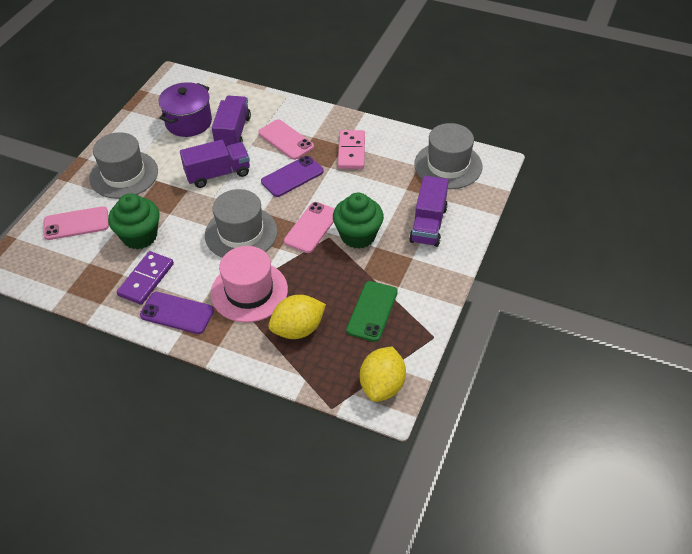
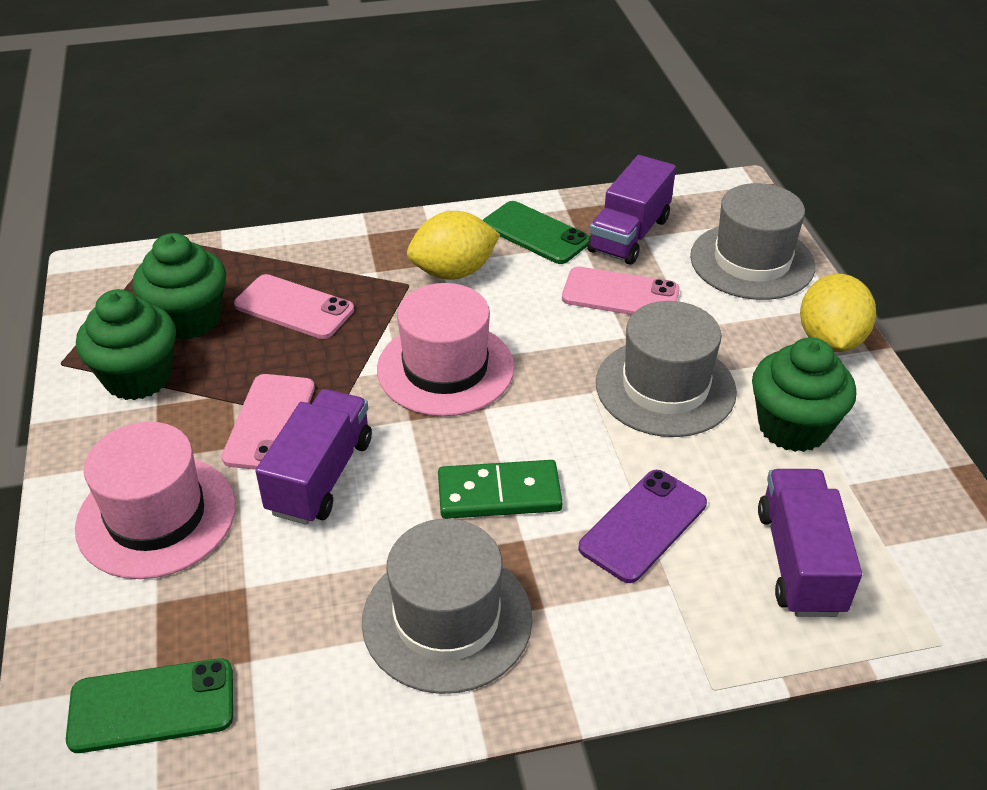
green cupcake: [108,193,160,249] [333,193,384,249] = 2 -> [76,289,176,400] [132,233,226,340] [752,337,856,452] = 3
green domino: none = 0 -> [438,460,563,519] = 1
green phone: [346,281,398,342] = 1 -> [66,658,233,753] [483,201,590,264] = 2
pink domino: [338,130,365,169] = 1 -> none = 0
pink hat: [211,246,288,322] = 1 -> [75,422,236,579] [377,283,514,416] = 2
purple domino: [117,251,174,305] = 1 -> none = 0
purple phone: [140,292,214,334] [261,156,324,197] = 2 -> [578,470,707,583] = 1
purple pot: [159,82,212,137] = 1 -> none = 0

